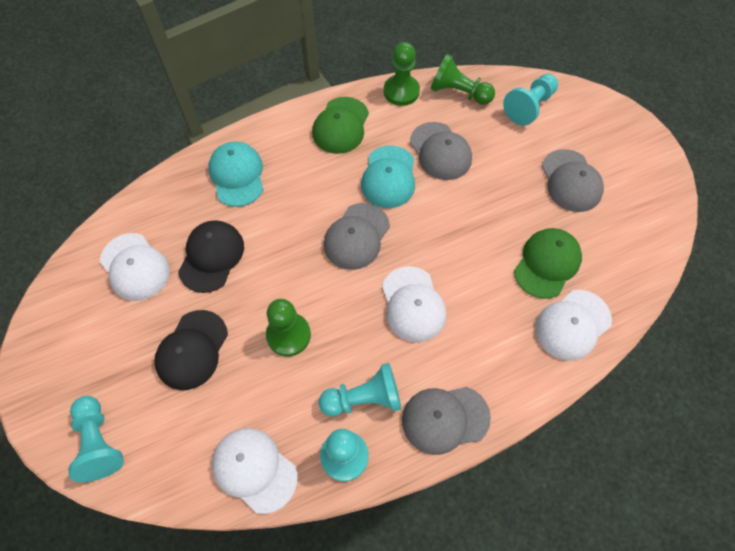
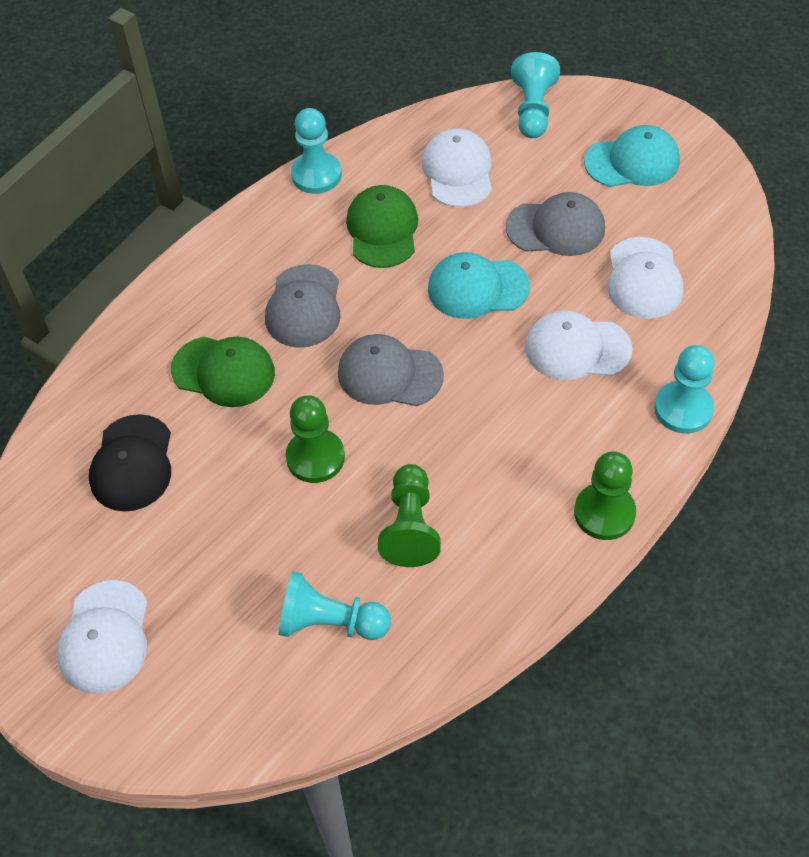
black cap: [154,310,228,390] [178,220,244,293] = 2 -> [89,414,171,512] = 1
grey cap: [324,203,390,270] [402,387,491,455] [410,122,472,180] [542,149,604,212] = 4 -> [265,264,340,348] [338,334,444,406] [506,192,605,256] = 3

